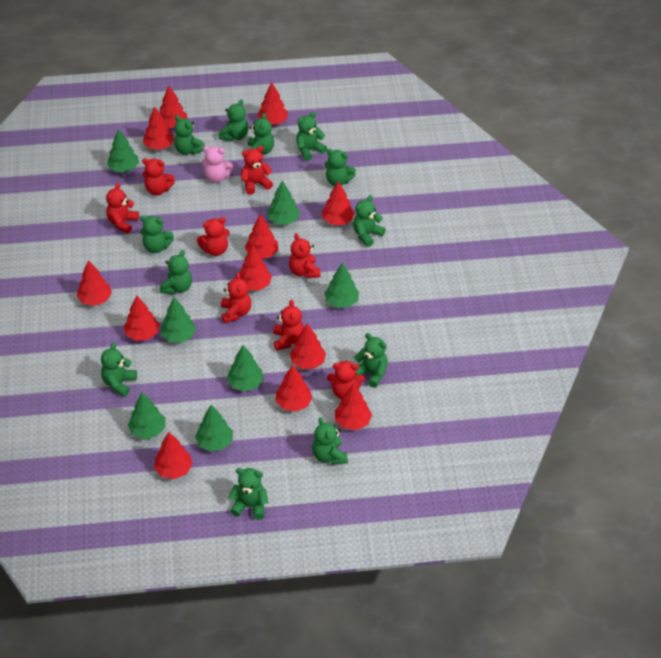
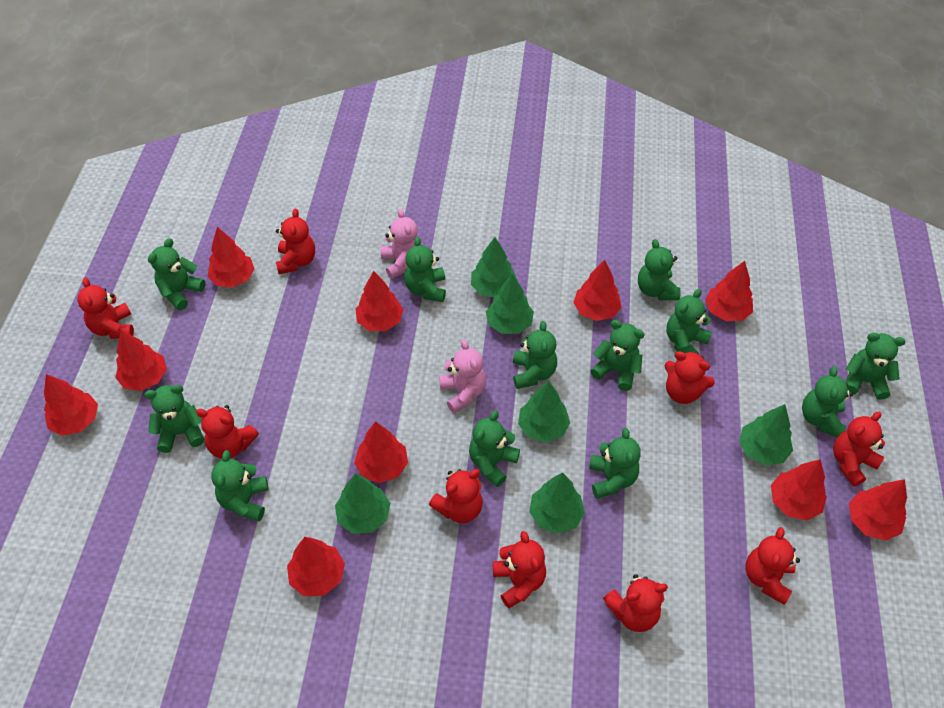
green tree: [107,129,139,173] [128,392,165,439] [161,297,196,343] [195,405,233,452] [227,345,264,391] [267,180,300,225] [324,263,359,308] = 7 -> [335,473,390,534] [471,237,517,297] [486,274,534,334] [518,381,570,442] [529,472,585,534] [739,404,793,465] = 6
pink teddy bear: [201,146,233,183] = 1 -> [380,209,421,279] [439,340,486,413] = 2
red teddy bear: [106,183,139,234] [142,158,175,195] [197,217,230,256] [221,272,251,323] [241,146,273,195] [273,300,304,351] [289,233,320,278] [327,360,365,399] = 8 -> [77,278,134,339] [196,405,259,459] [276,208,315,274] [429,469,483,523] [493,531,546,609] [603,574,668,632] [665,351,715,404] [745,527,800,605] [833,412,885,487] = 9
red tree: [77,260,112,306] [124,295,160,341] [143,107,174,150] [154,432,193,479] [160,86,187,128] [240,245,272,290] [245,214,278,259] [257,82,288,125] [275,365,313,412] [290,323,326,369] [322,181,355,225] [335,383,372,430] = 12 -> [44,374,98,436] [115,330,167,391] [207,227,254,288] [287,537,345,596] [354,421,408,483] [355,271,404,331] [573,260,621,321] [705,261,753,321] [771,459,827,520] [849,479,907,541] = 10

